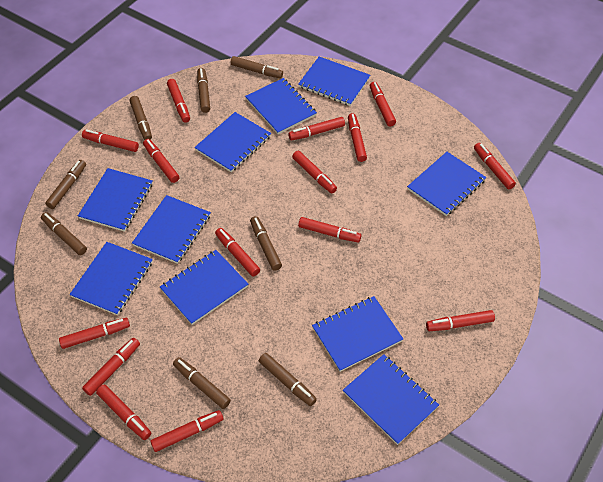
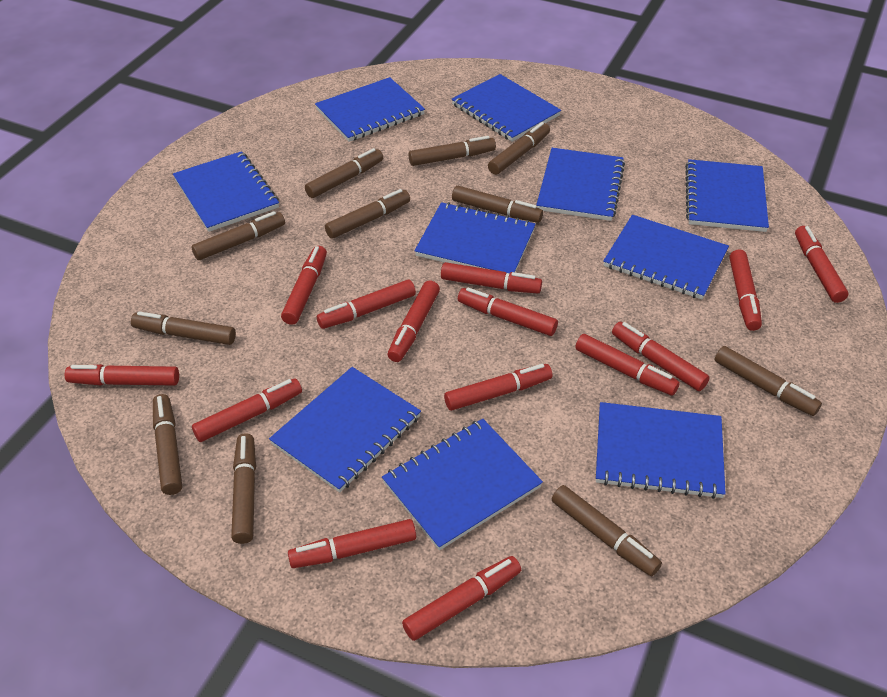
brown marker: [41,212,87,255] [45,160,86,209] [130,96,152,140] [173,357,231,409] [197,68,210,113] [231,56,283,78] [250,216,282,271] [259,353,317,406] = 8 -> [131,311,236,345] [153,394,182,495] [192,211,285,260] [231,433,256,544] [305,148,383,198] [325,189,410,239] [409,136,496,166] [452,186,543,223] [488,122,550,175] [552,485,662,576] [715,346,822,416] = 11
red marker: [59,318,130,349] [82,129,139,152] [82,338,140,396] [96,385,151,440] [143,139,179,183] [150,410,223,452] [167,79,190,123] [215,228,260,277] [288,117,345,141] [292,151,337,194] [298,217,361,243] [348,113,367,162] [370,82,396,127] [426,310,495,331] [474,143,516,189] = 15 -> [65,364,179,386] [192,378,302,442] [281,246,327,325] [288,519,416,568] [317,279,416,329] [388,280,440,362] [402,556,521,641] [441,262,542,294] [444,364,552,411] [458,287,558,336] [575,334,680,396] [612,322,710,391] [729,249,762,331] [795,226,849,303] = 14

